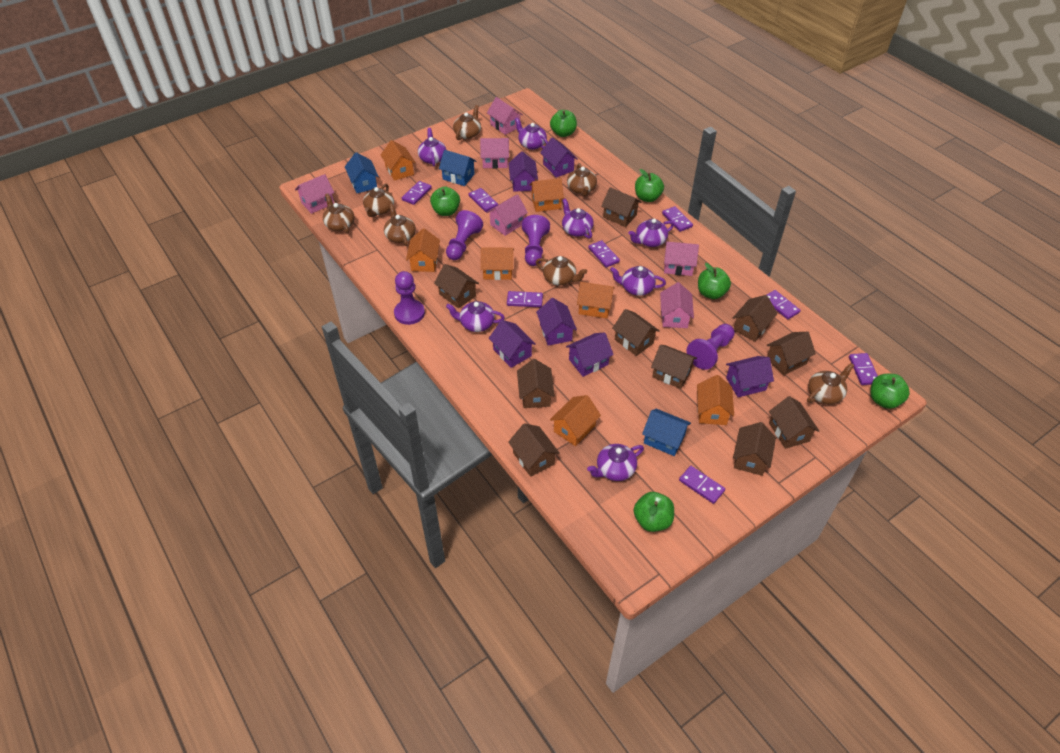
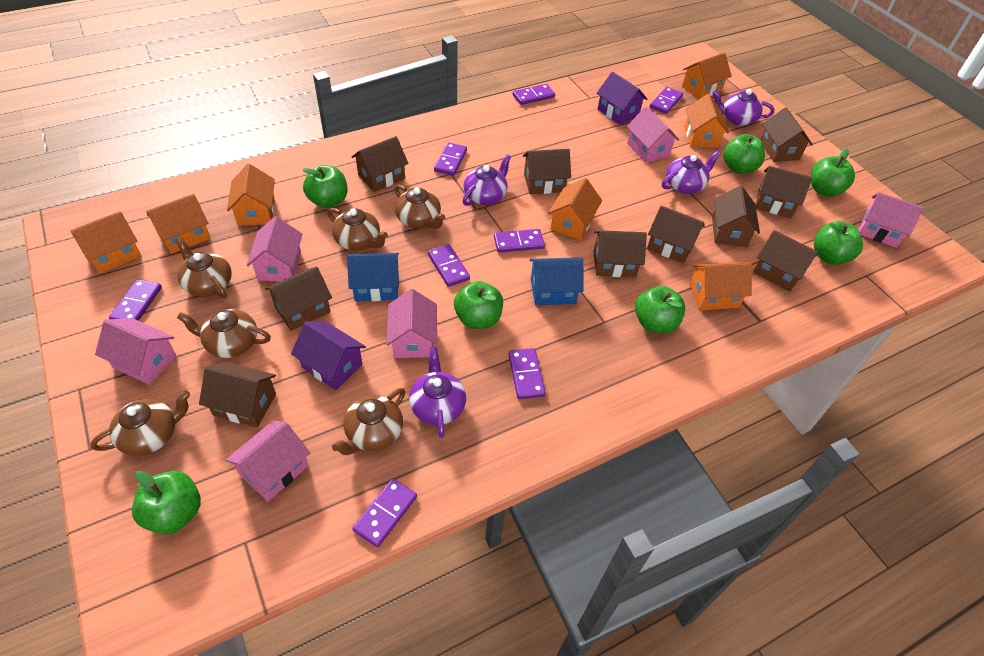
blue house: [345,152,379,193] [439,150,477,186] [642,409,691,456] = 3 -> [347,253,399,301] [530,257,584,305] = 2
brown teapot: [323,193,355,233] [363,183,394,217] [384,204,416,246] [453,105,481,140] [536,256,587,286] [567,163,597,196] [807,363,854,405] = 7 -> [90,390,190,456] [175,237,232,299] [177,309,271,358] [327,208,388,250] [332,388,405,455] [395,184,445,229] = 6
green apple: [430,186,460,216] [550,110,577,137] [634,492,674,532] [635,169,664,202] [698,263,731,299] [871,374,910,409] = 6 -> [132,471,201,534] [302,165,347,208] [454,281,503,329] [635,286,685,333] [723,134,765,174] [811,149,855,197] [814,221,863,265] = 7
purple house: [489,320,536,368] [508,151,538,192] [536,298,577,346] [540,137,578,178] [566,332,614,377] [726,356,774,397] = 6 -> [291,322,366,390] [596,72,647,125] = 2
purple pawn: [394,271,425,325] [446,210,483,260] [522,215,550,266] [687,324,735,370] = 4 -> none = 0
purple teapot: [418,128,447,167] [446,301,505,332] [515,118,548,150] [562,198,594,239] [587,444,644,481] [610,266,666,296] [628,219,674,247] = 7 -> [409,347,466,438] [463,154,511,206] [662,151,721,194] [712,89,774,126] = 4

